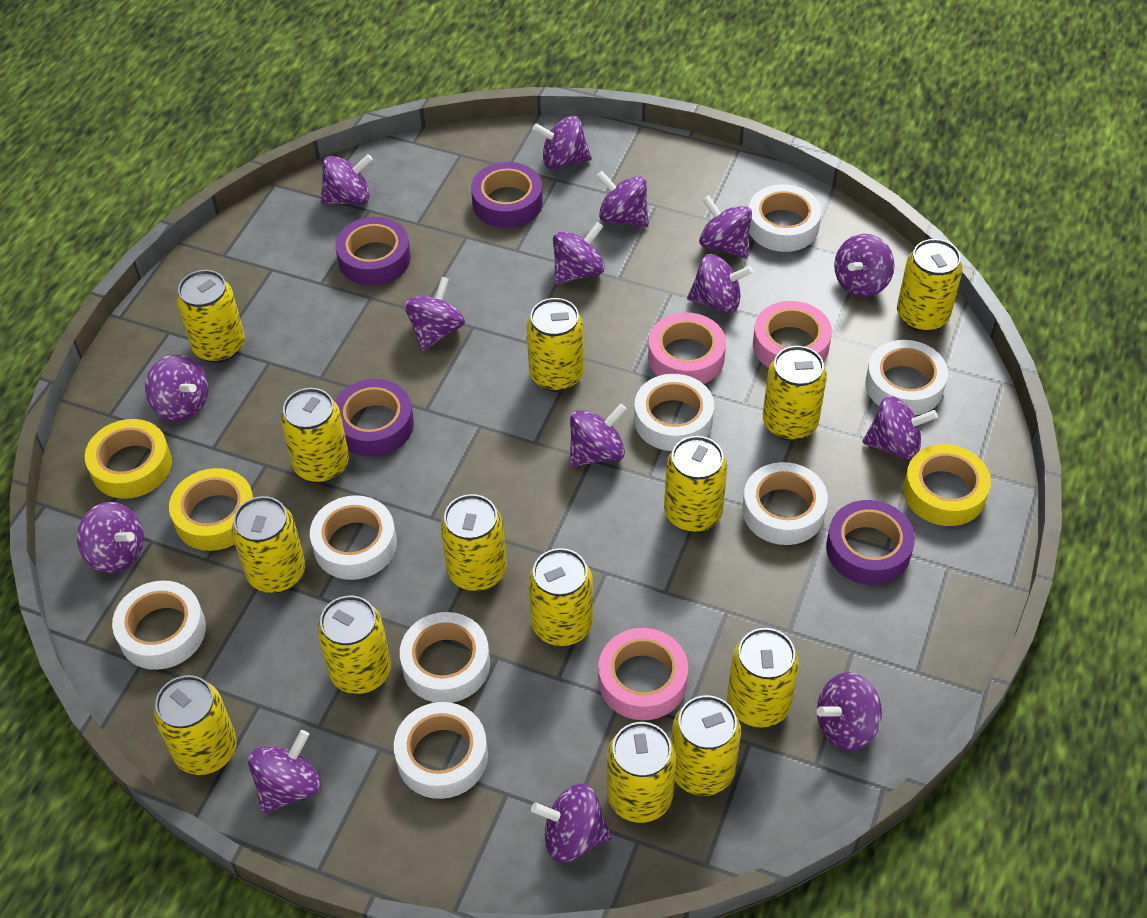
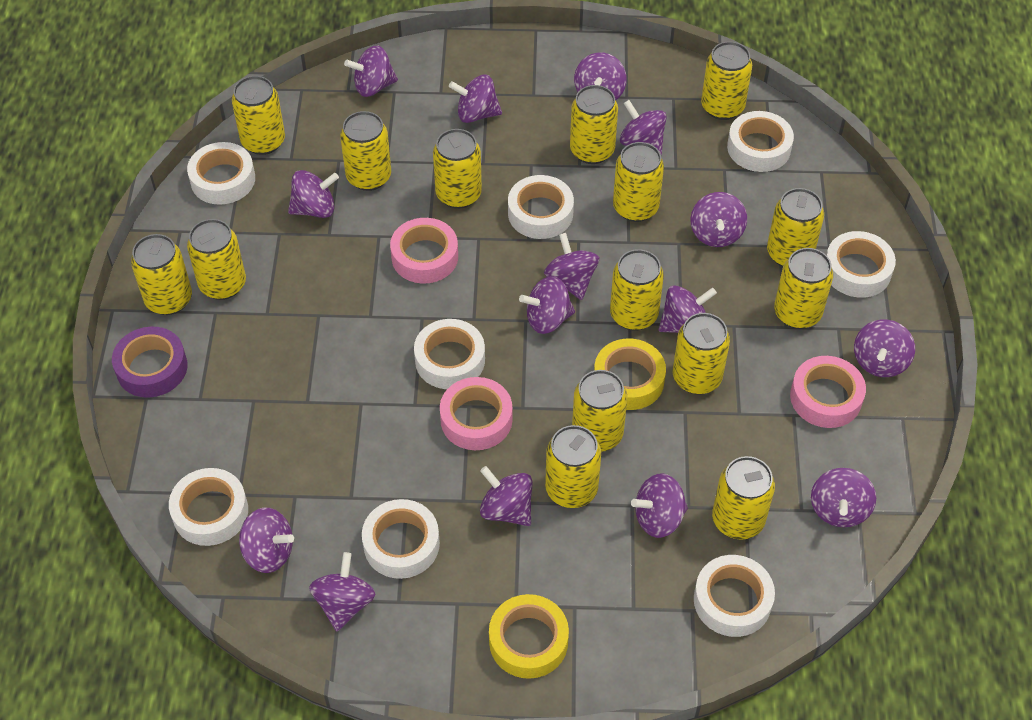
purple tape: [334,379,414,456] [335,217,411,286] [471,162,543,228] [826,500,915,585] = 4 -> [112,327,188,398] = 1
yellow can: [154,675,237,775] [177,270,245,363] [232,496,305,593] [281,388,349,483] [317,596,391,694] [440,494,507,591] [527,298,584,392] [528,548,593,646] [607,722,676,823] [664,436,728,532] [671,695,741,796] [727,628,799,728] [763,346,827,441] [897,239,963,332] = 14 -> [131,234,192,315] [187,219,246,300] [232,76,285,155] [340,111,391,191] [433,129,482,209] [545,425,601,508] [570,85,618,164] [572,370,627,452] [610,249,664,331] [613,142,664,222] [672,313,730,394] [701,41,752,120] [712,456,775,540] [767,188,824,267] [774,248,833,329] = 15
yellow tape: [85,419,172,499] [169,468,254,551] [903,444,991,526] = 3 -> [489,594,569,679] [594,339,666,410] = 2

